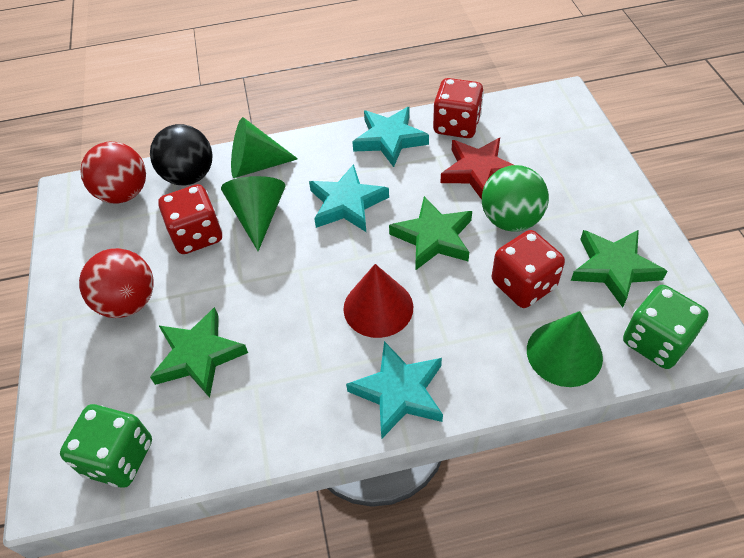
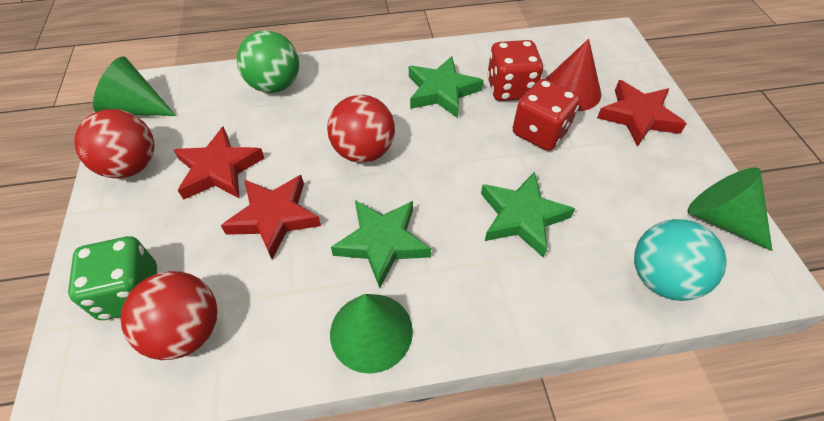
black ball: [150,124,213,185] = 1 -> none = 0
green dice: [60,404,152,487] [623,285,709,369] = 2 -> [68,236,157,320] = 1
red ball: [79,248,154,318] [80,142,146,203] = 2 -> [74,109,155,178] [121,271,218,360] [327,95,395,163] = 3
red dice: [158,184,222,254] [433,78,484,138] [492,230,565,308] = 3 -> [487,40,543,101] [513,79,580,151] = 2
red star: [440,138,514,200] = 1 -> [174,126,264,200] [221,175,321,259] [597,80,687,147] = 3
turquoise ball: none = 0 -> [634,219,727,301] = 1
turquoise star: [309,164,389,232] [346,341,443,438] [352,107,429,167] = 3 -> none = 0

